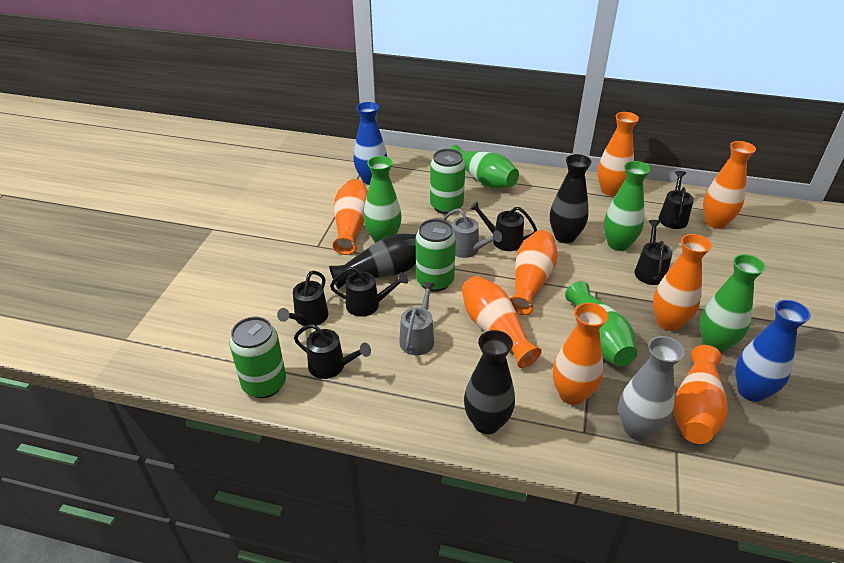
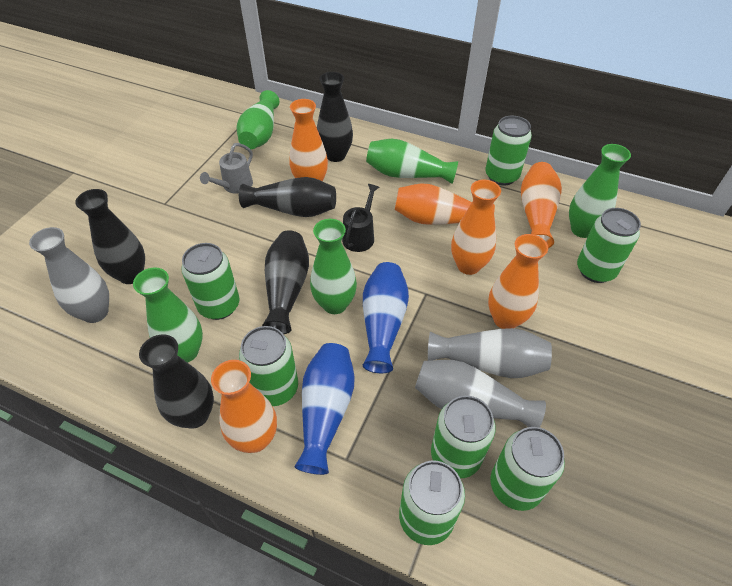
black vase: [329,234,416,289] [464,330,515,434] [550,154,591,243] = 3 -> [75,189,145,284] [139,334,214,429] [239,177,336,217] [262,230,309,334] [317,72,353,162] = 5
black watering can: [277,271,328,326] [294,324,371,379] [330,267,408,317] [470,201,537,251] [635,220,672,285] [658,171,694,229] = 6 -> [342,184,379,252] = 1
green can: [229,317,286,398] [416,219,456,292] [430,149,466,214] = 3 -> [181,243,240,320] [239,326,298,406] [399,461,465,545] [431,395,495,478] [485,115,532,186] [491,427,565,511] [577,208,641,283] = 7
grey vase: [619,336,685,441] = 1 -> [29,227,109,323] [415,360,546,427] [428,328,552,378] = 3
grey watering can: [399,282,436,355] [443,208,502,258] = 2 -> [200,143,253,194] = 1
orange vase: [333,179,368,255] [462,276,542,368] [510,230,558,315] [553,303,608,405] [597,112,639,196] [653,234,712,331] [674,345,728,444] [703,141,756,229] = 8 -> [211,360,277,453] [289,99,328,181] [395,183,495,225] [451,179,501,275] [488,234,548,329] [521,162,562,248] = 6

